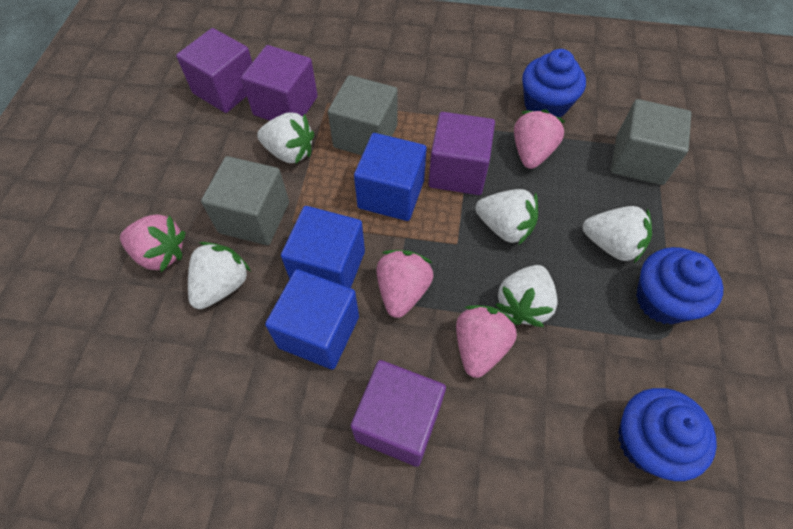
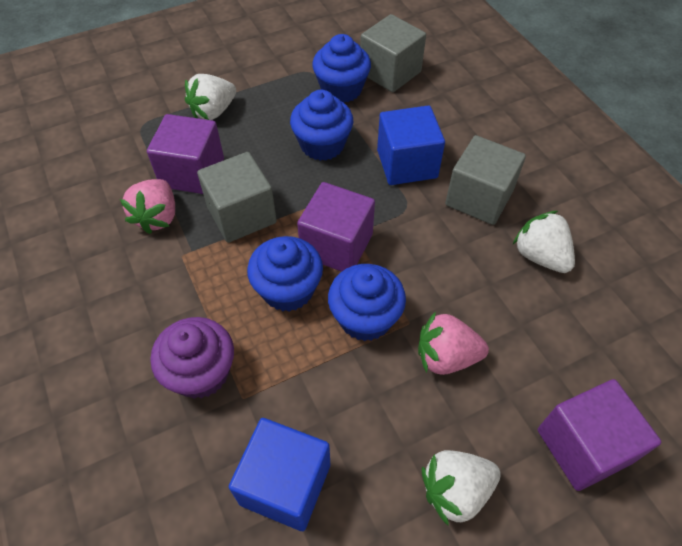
blue cube: [265,269,359,370] [281,206,365,288] [354,133,427,221] = 3 -> [229,418,330,531] [377,106,445,185] = 2
blue cupcake: [522,49,586,117] [618,388,717,481] [636,247,723,324] = 3 -> [247,236,323,312] [290,90,353,161] [312,34,371,103] [328,264,406,341] = 4
pink strawberry: [120,214,186,272] [377,250,434,318] [456,305,518,378] [514,109,565,169] = 4 -> [120,179,175,234] [418,312,489,375] = 2
purple cube: [176,28,252,113] [241,45,318,121] [351,360,446,467] [428,112,495,195] = 4 -> [147,114,224,194] [297,182,375,272] [538,379,661,491] = 3
purple cupcake: none = 0 -> [150,317,234,399] = 1
white strawberry: [188,242,251,309] [257,112,314,164] [475,189,538,245] [495,265,558,327] [583,206,652,263] = 5 -> [185,74,236,120] [422,450,501,525] [513,211,575,273] = 3

